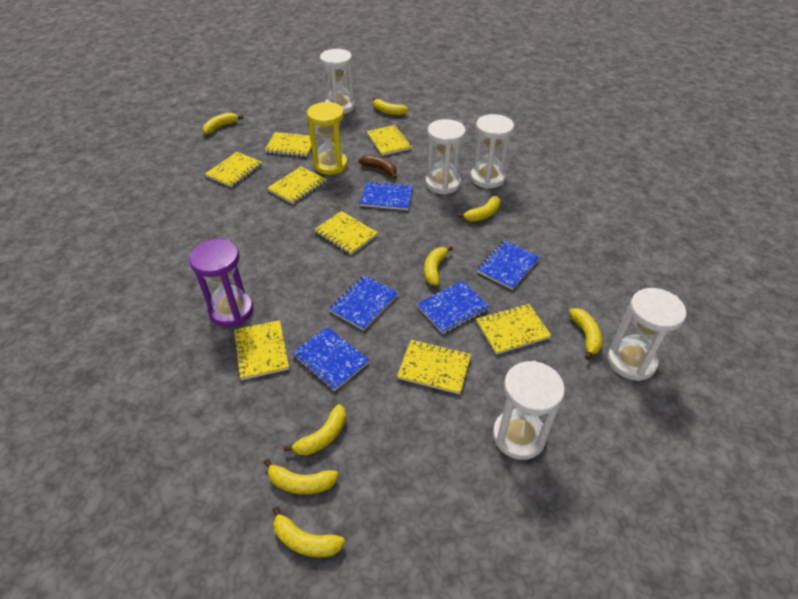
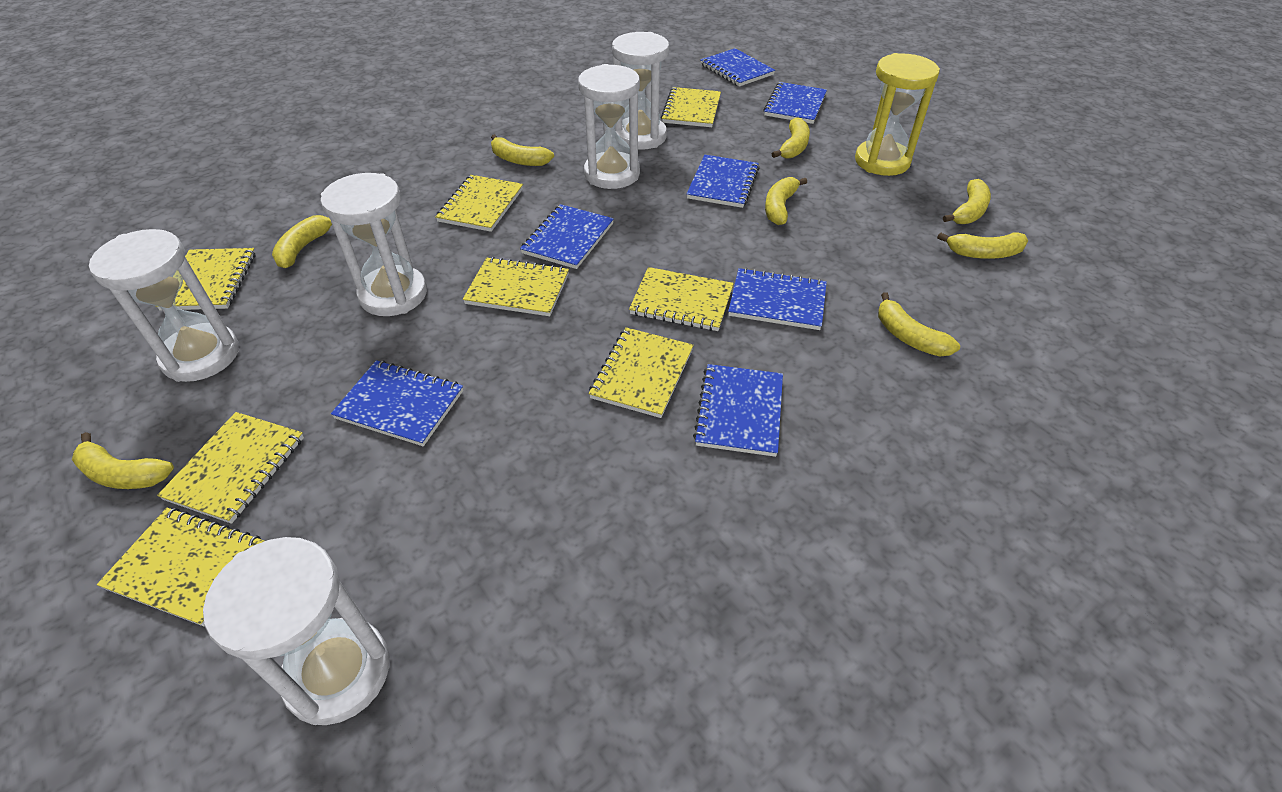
blue notebook: [292,327,369,391] [329,275,399,331] [360,181,413,210] [417,280,490,334] [477,240,540,290] = 5 -> [331,360,463,446] [520,204,614,269] [687,155,759,208] [693,364,783,457] [700,48,775,87] [728,268,827,330] [763,82,827,124] = 7
brown banana: [358,155,397,179] = 1 -> none = 0
purple hourglass: [189,239,254,327] = 1 -> none = 0

